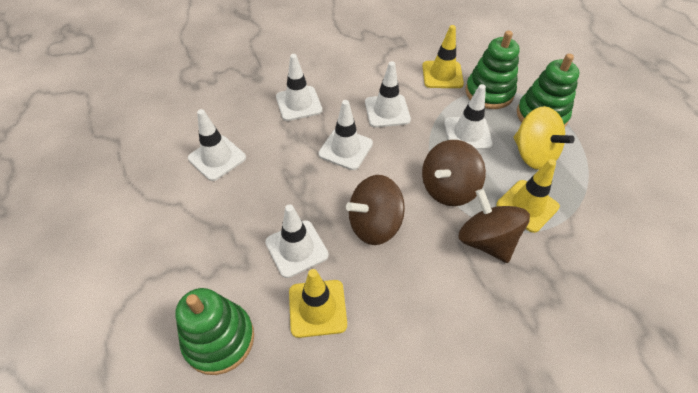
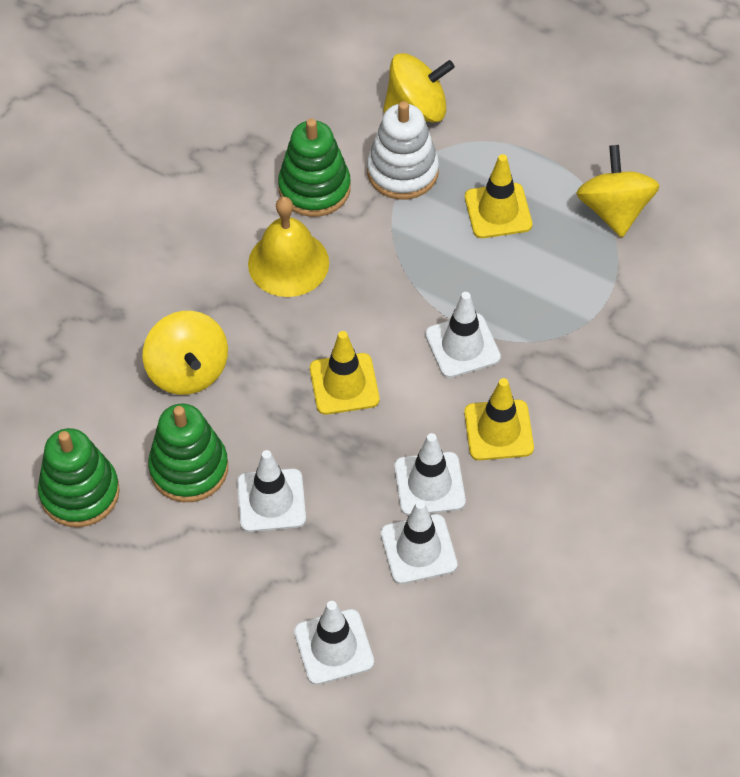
brown spinning top: [346,175,405,245] [422,140,486,206] [458,189,530,263] = 3 -> none = 0
white stacking toy: none = 0 -> [367,101,439,200] = 1
white traffic cone: [188,109,246,181] [265,204,329,278] [276,54,322,121] [318,100,373,170] [365,61,411,128] [444,84,493,150] = 6 -> [237,450,306,532] [294,601,374,685] [381,500,457,584] [394,433,466,516] [425,292,501,378] = 5
yellow bell: none = 0 -> [248,197,329,297] = 1
yellow spinning top: [513,106,575,170] = 1 -> [143,311,228,395] [383,53,455,123] [576,145,660,238] = 3

